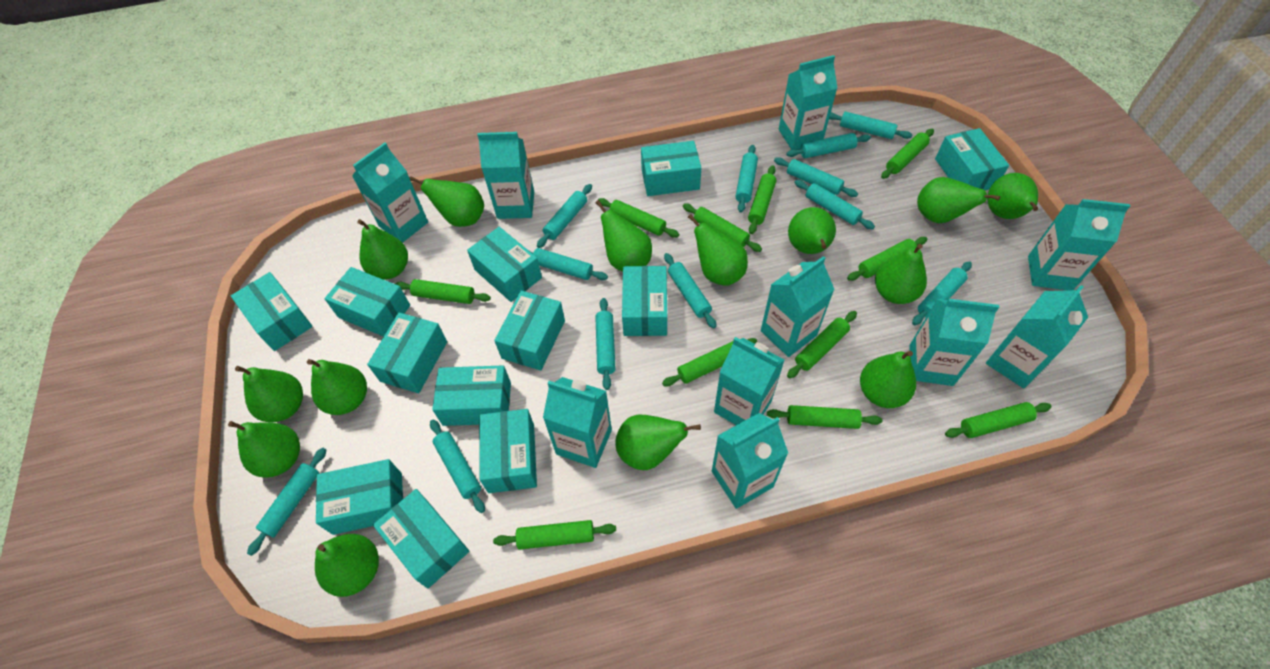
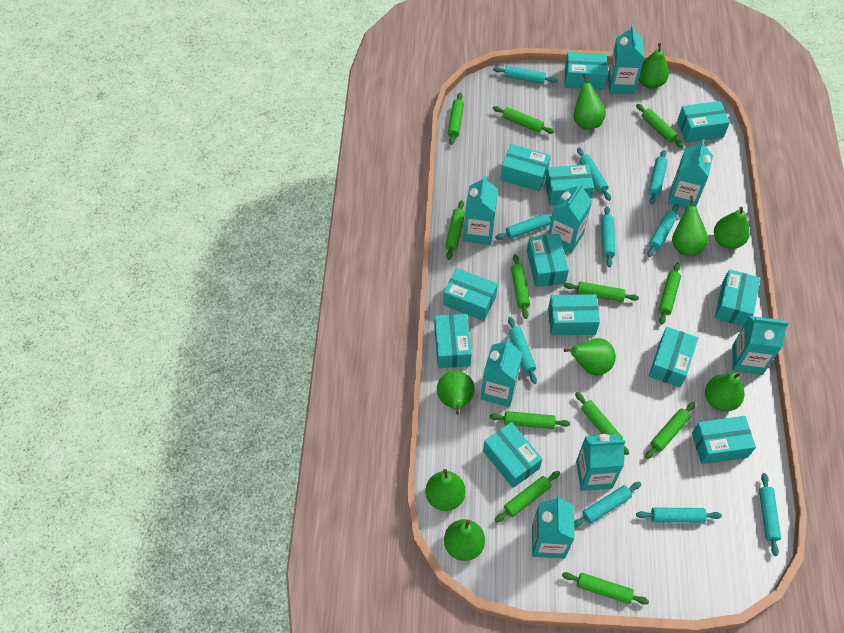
green pear: [228,421,300,477] [235,366,303,422] [307,359,367,415] [315,534,379,597] [357,219,408,279] [410,176,484,227] [595,200,652,272] [615,415,701,470] [688,214,748,286] [788,207,836,254] [860,351,916,408] [875,244,927,304] [917,177,1000,223] [987,173,1038,219] = 14 -> [425,469,466,511] [437,371,475,415] [444,519,485,561] [564,338,616,376] [574,74,606,129] [638,43,669,89] [672,196,708,255] [705,373,744,412] [714,206,750,249] = 9
green rolling pin: [395,279,491,304] [493,520,616,550] [598,198,679,238] [662,338,757,386] [683,203,762,252] [748,165,776,234] [767,405,882,429] [787,311,857,379] [847,237,928,281] [881,129,934,179] [945,402,1052,438] = 11 -> [445,200,465,260] [448,92,464,145] [489,411,570,429] [493,106,554,134] [495,471,560,523] [511,254,530,319] [562,572,649,605] [564,281,639,302] [575,392,629,455] [636,104,684,148] [645,402,695,459] [659,263,681,325] = 12
turquoise carton: [352,143,428,243] [477,132,534,219] [543,377,612,468] [712,413,788,509] [714,337,785,425] [761,256,835,357] [779,55,837,150] [909,299,999,386] [986,285,1088,388] [1028,199,1130,290] = 10 -> [464,175,498,245] [481,338,523,407] [532,496,575,558] [548,182,592,253] [576,434,625,491] [608,25,644,94] [668,139,713,208] [732,316,789,375] = 8
turquoise rolling pin: [247,448,326,556] [430,420,485,513] [528,248,608,280] [537,184,592,248] [595,298,616,390] [664,253,717,329] [735,145,758,213] [774,157,858,197] [786,133,871,158] [794,180,875,229] [829,112,912,139] [912,261,972,325] = 12 -> [493,66,558,84] [495,213,552,240] [508,317,537,384] [574,482,641,527] [577,148,611,201] [601,206,615,267] [636,507,722,523] [648,150,668,205] [648,204,679,257] [759,473,781,556] = 10

